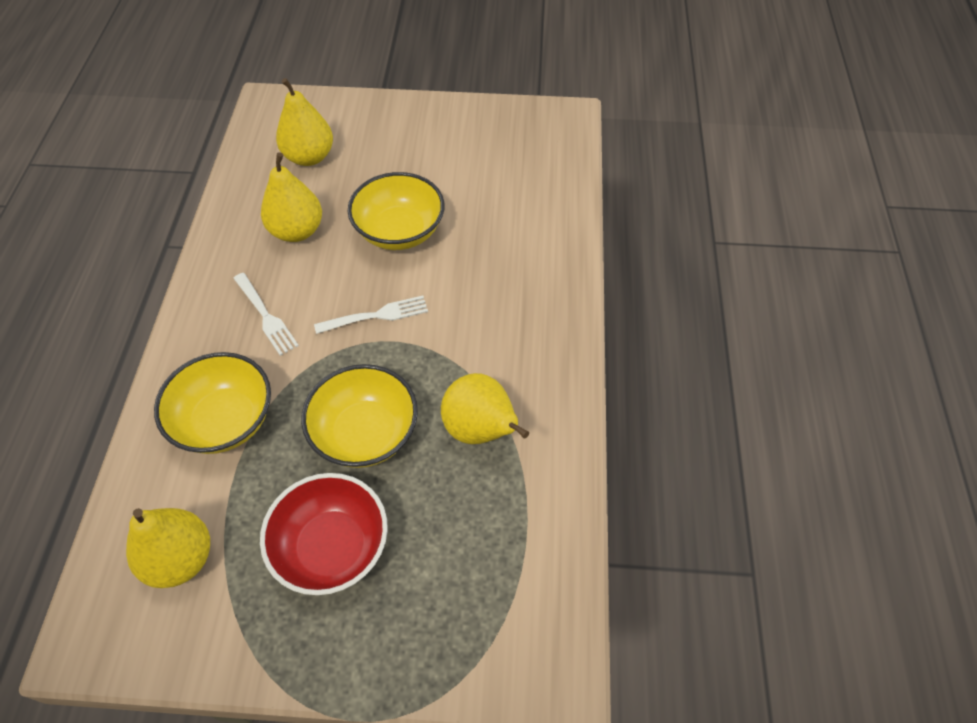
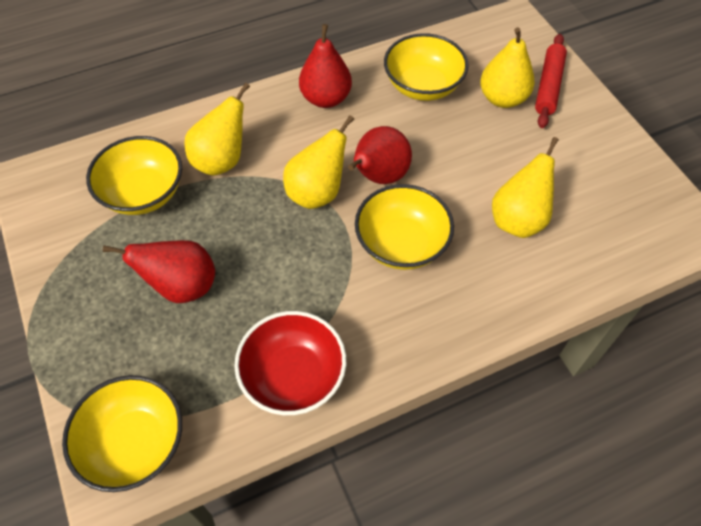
red pear: none = 0 -> [103,240,215,303] [299,24,352,108] [348,126,412,184] = 3
red rolling pin: none = 0 -> [535,34,567,128] = 1
white fork: [233,273,299,356] [314,296,428,334] = 2 -> none = 0
yellow bowl: [154,352,271,454] [301,364,418,468] [348,172,444,250] = 3 -> [62,375,182,492] [86,136,182,215] [355,184,454,270] [384,33,469,101] = 4

